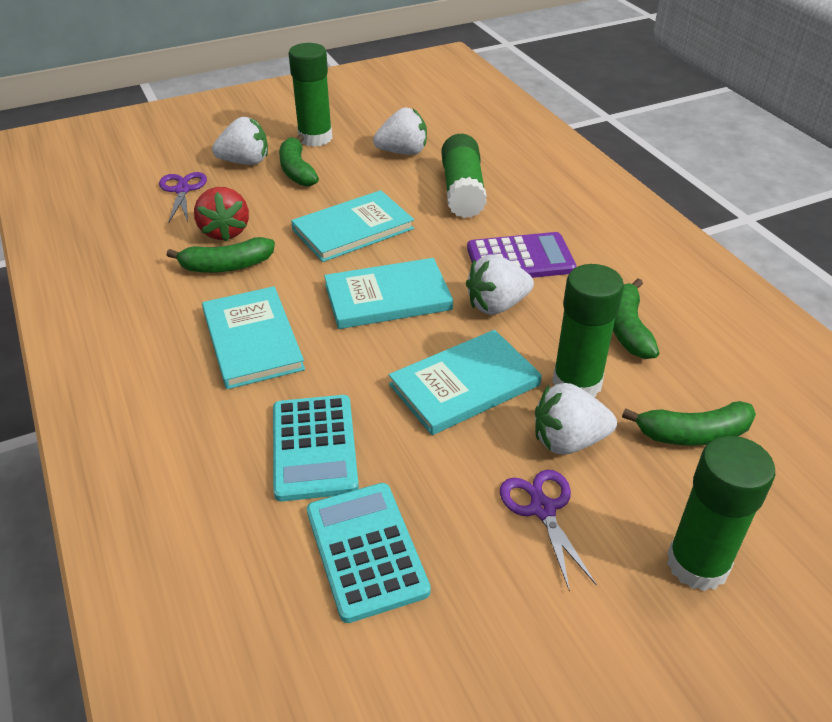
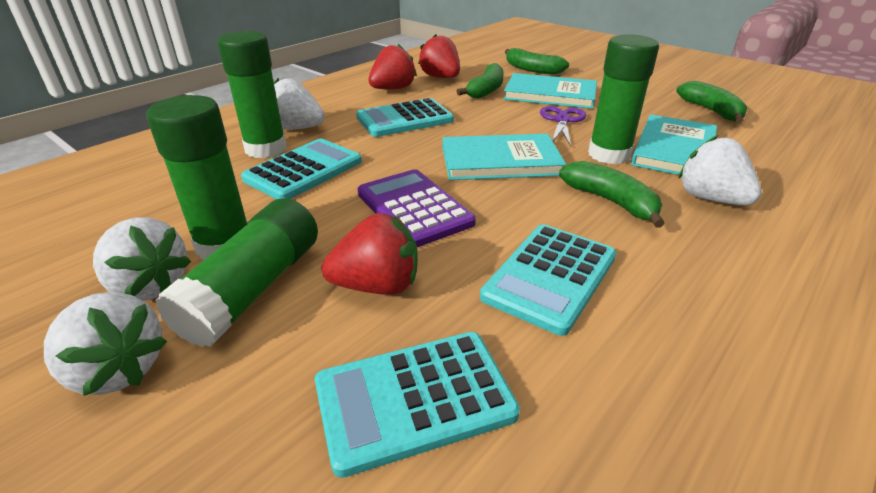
purple scissors: [159,172,207,223] [500,470,597,592] = 2 -> [540,106,586,146] = 1
red strawberry: [194,187,249,242] = 1 -> [322,213,418,295] [368,44,417,90] [418,34,460,78] = 3
turquoise book: [202,286,305,389] [291,190,414,262] [324,258,453,329] [389,330,542,435] = 4 -> [443,134,566,180] [503,73,597,109] [631,115,717,175] = 3
turquoise calculator: [273,395,359,501] [307,483,431,623] = 2 -> [241,139,362,199] [315,332,520,478] [356,98,454,137] [480,224,616,336] = 4

